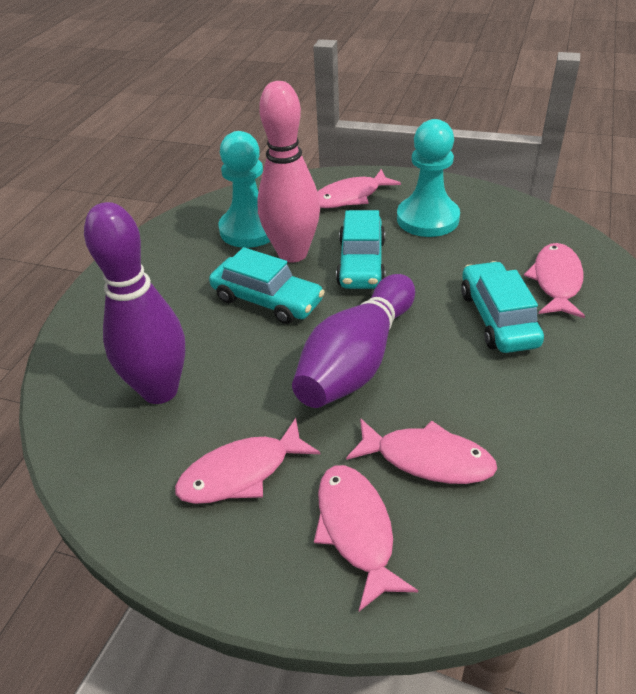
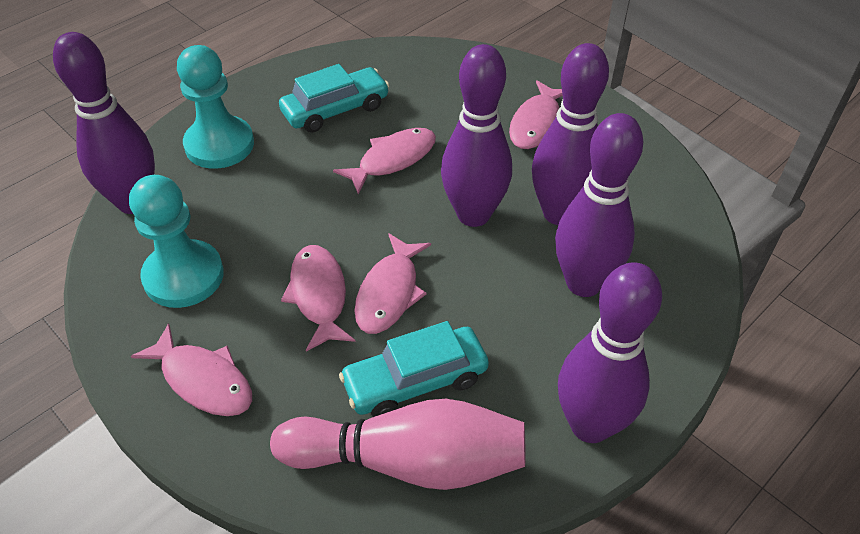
purple bowling pin: [84,202,185,404] [292,274,415,408] = 2 -> [53,32,155,214] [441,44,512,227] [532,43,609,225] [555,113,643,297] [558,262,662,443] = 5
turquoise car: [209,247,325,324] [336,210,386,289] [461,261,544,353] = 3 -> [279,64,390,133] [339,321,489,417] = 2

